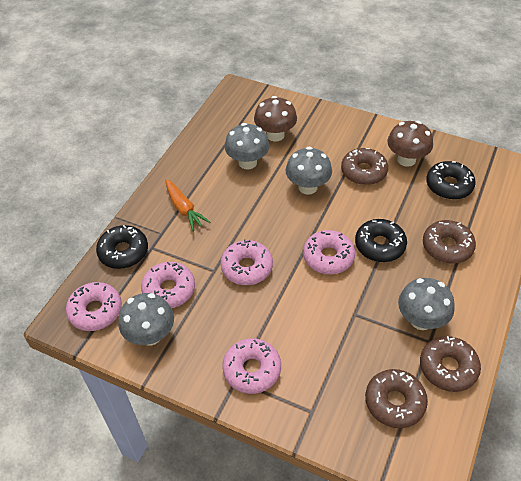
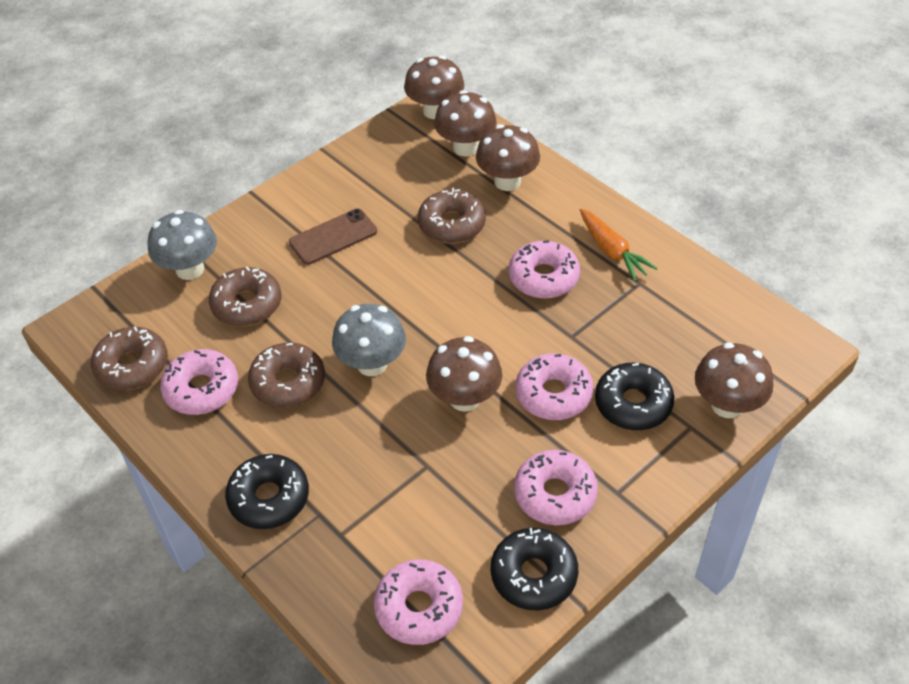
brown mushroom: [254,96,297,142] [388,121,433,167] = 2 -> [404,56,464,119] [426,336,502,412] [434,90,497,156] [476,124,540,191] [695,343,773,418] = 5
brown phone: none = 0 -> [289,209,377,265] = 1
grey mushroom: [118,293,174,345] [225,123,269,170] [286,147,332,195] [398,278,455,330] = 4 -> [148,210,217,280] [332,304,406,376] = 2

